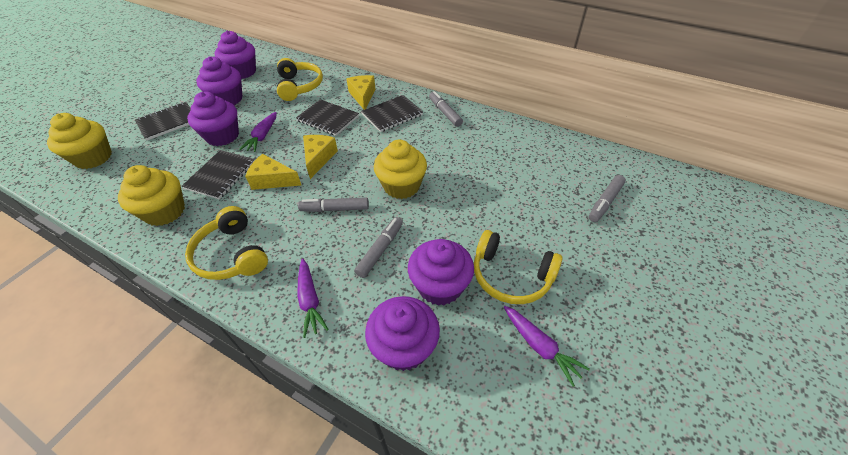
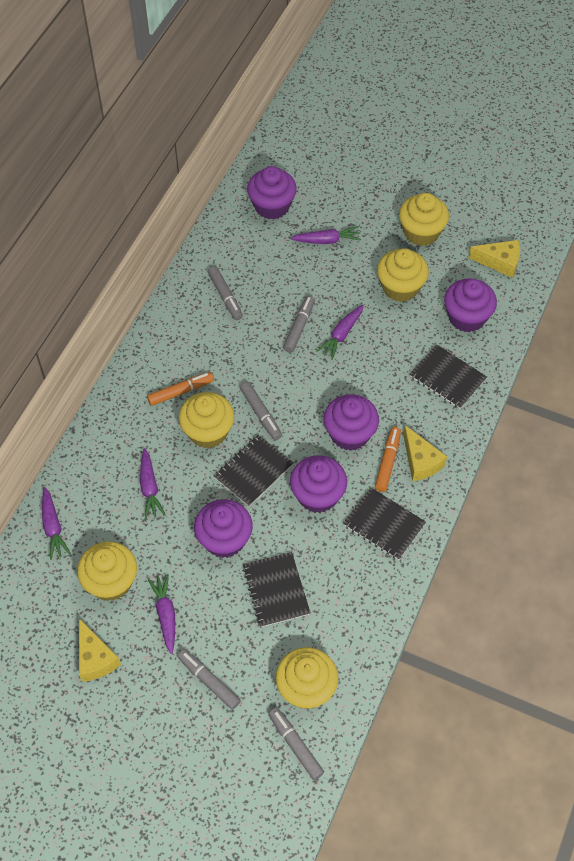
grey marker: [298,197,369,212] [354,217,403,278] [429,91,463,127] [589,175,626,222] = 4 -> [177,649,241,710] [208,266,243,320] [240,382,282,440] [268,707,324,780] [283,296,315,353] = 5
orange marker: none = 0 -> [147,372,214,406] [375,427,401,492] = 2
purple carrot: [239,112,277,152] [297,259,329,338] [504,306,590,387] = 3 -> [42,487,71,560] [140,448,166,519] [147,574,175,654] [291,226,361,244] [316,305,364,360] = 5
yellow cupcake: [47,113,112,169] [118,165,185,226] [374,140,427,199] = 3 -> [77,541,137,601] [179,392,234,448] [276,647,338,709] [377,248,429,302] [399,193,449,246] = 5
yellow headphones: [185,206,268,280] [277,58,323,101] [474,230,562,304] = 3 -> none = 0

